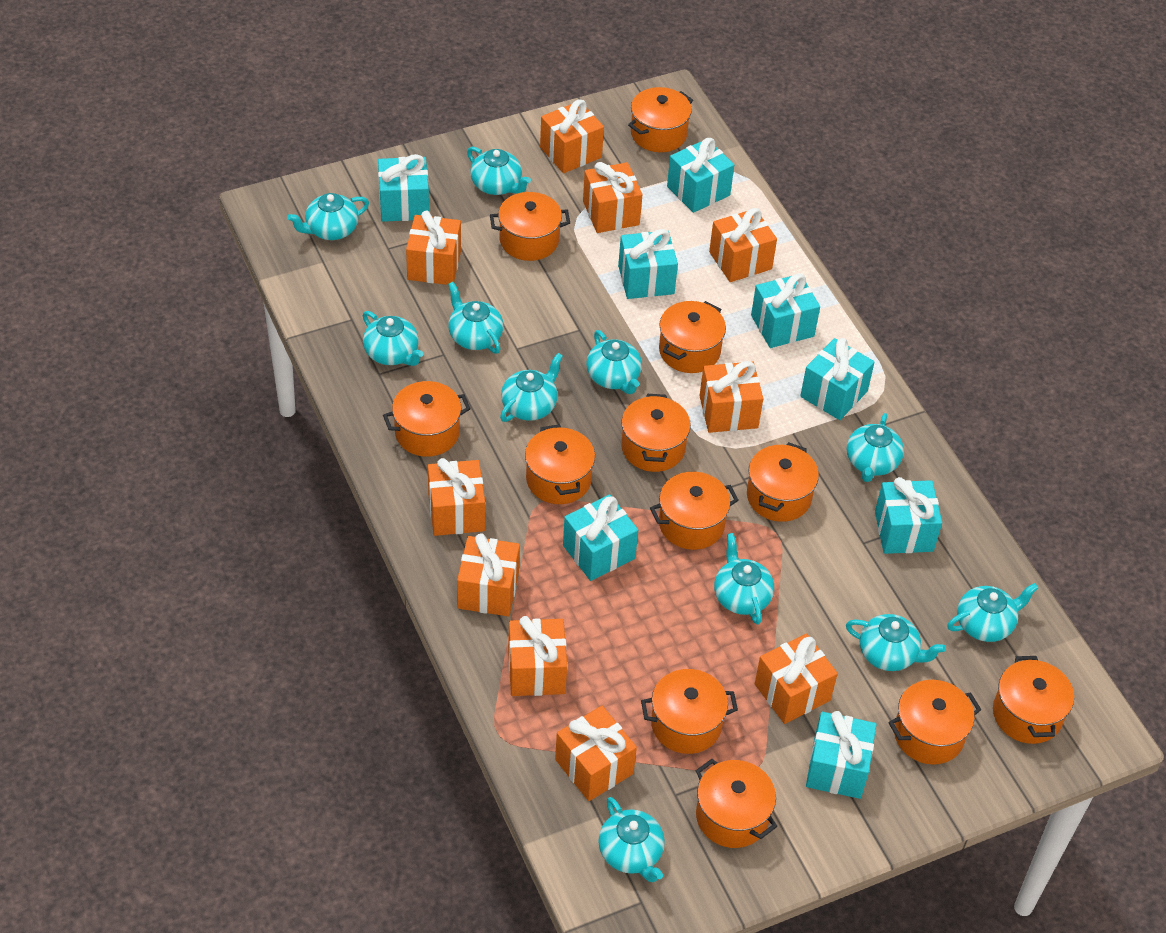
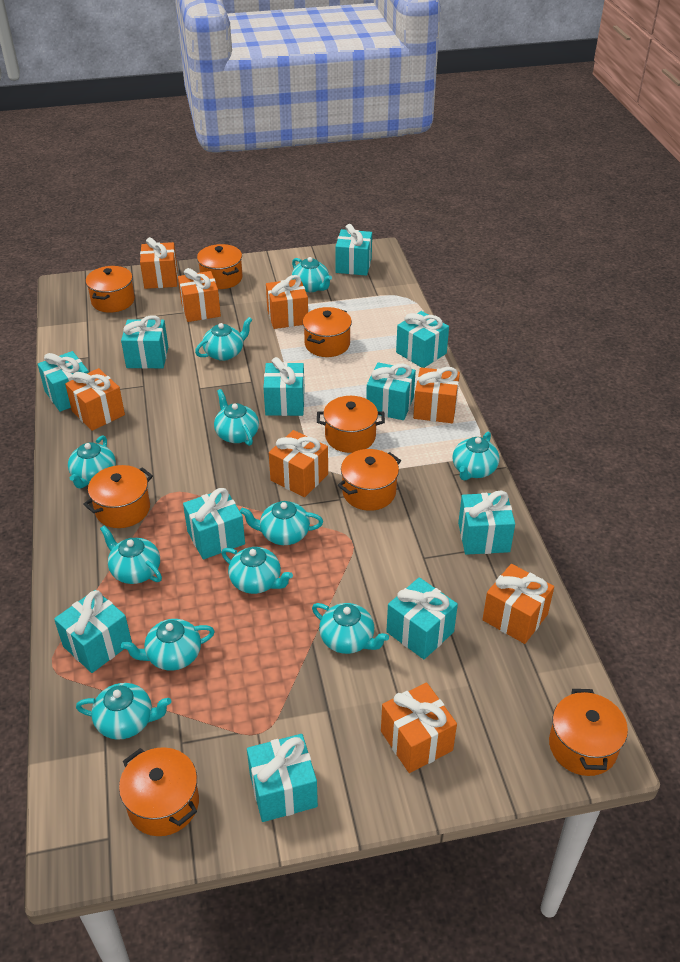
orange gift: [406,211,461,285] [428,458,485,536] [457,533,520,616] [508,616,567,696] [540,99,604,173] [555,706,637,801] [583,162,642,233] [699,361,763,433] [709,208,777,282] [755,633,838,724] = 10 -> [65,368,125,431] [140,237,178,289] [178,268,221,322] [266,275,308,329] [269,430,328,497] [381,683,457,773] [413,367,460,423] [482,564,554,644] = 8
orange pot: [383,381,471,457] [490,192,570,261] [525,424,595,504] [621,394,691,472] [628,87,693,152] [641,669,738,754] [650,472,739,550] [659,301,726,373] [695,759,777,848] [747,442,819,522] [888,680,981,765] [993,656,1074,744] = 12 -> [83,465,153,528] [86,266,135,313] [119,747,199,836] [197,244,242,289] [303,307,352,357] [317,396,385,453] [338,449,401,511] [549,689,628,776] = 8
turquoise gift: [378,154,429,222] [563,494,638,581] [618,229,678,299] [667,138,734,213] [751,273,820,348] [800,338,875,420] [806,711,877,799] [875,477,942,554] = 8 -> [38,351,89,412] [54,590,132,673] [121,315,168,369] [183,488,245,560] [247,734,318,822] [263,357,305,416] [336,224,372,276] [366,362,416,420] [386,577,458,659] [396,311,449,368] [458,491,515,555] = 11

